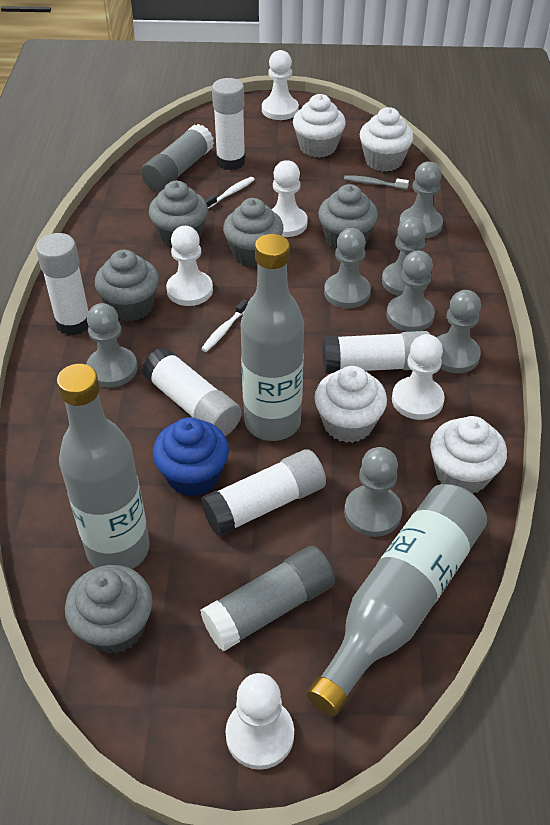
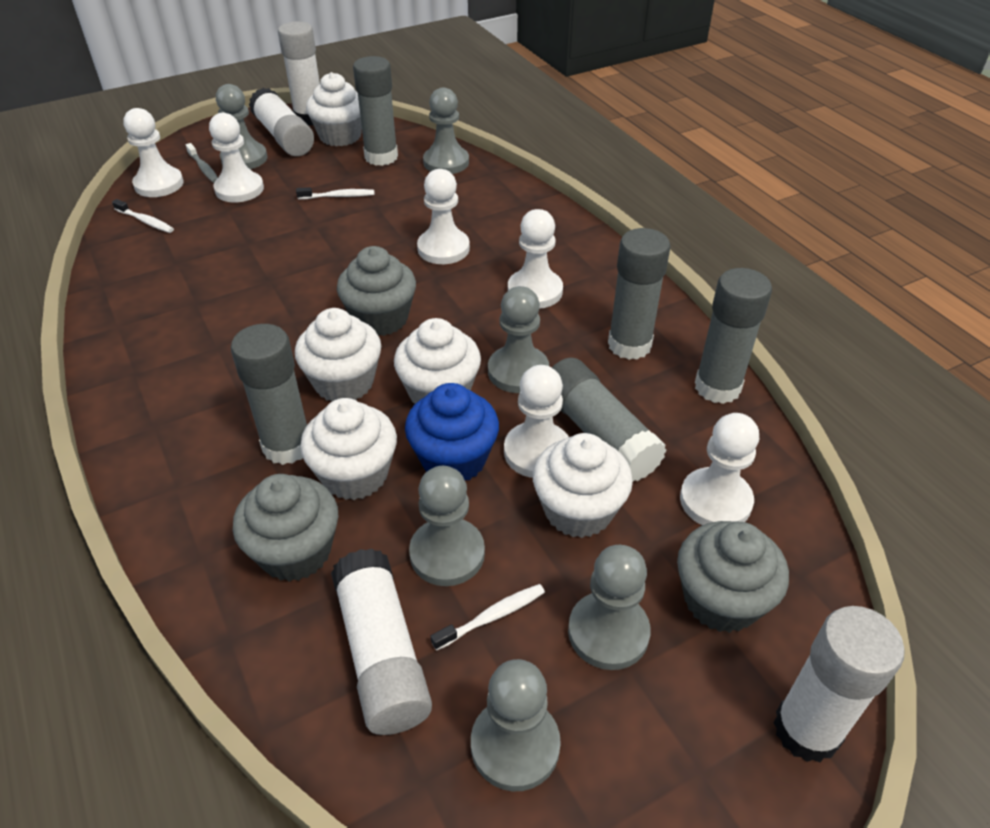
grey bottle: [57,364,150,569] [241,234,304,441] [307,484,488,716] = 3 -> none = 0
grey cupcake: [65,565,153,654] [95,249,159,321] [149,181,208,247] [223,198,284,267] [318,184,378,249] = 5 -> [233,474,338,582] [337,246,416,336] [677,521,789,633] = 3
grey glue stick: [141,124,214,192] [200,546,335,651] = 2 -> [231,324,307,465] [353,56,398,166] [552,358,667,481] [608,228,671,360] [695,268,772,404] = 5
grey pawn: [86,303,137,387] [324,228,371,308] [344,447,402,537] [382,217,427,296] [386,251,435,332] [399,162,443,238] [437,290,481,373] = 7 -> [216,84,267,169] [409,466,485,586] [423,87,469,174] [471,659,561,792] [488,286,549,393] [568,545,651,670] = 6
white cupcake: [293,94,346,158] [314,366,387,443] [360,107,414,172] [430,416,507,494] = 4 -> [295,308,381,401] [300,398,397,500] [306,72,362,146] [394,318,481,404] [533,433,633,538] = 5
white glue stick: [36,233,89,335] [142,347,242,436] [201,449,326,537] [212,78,246,170] [322,331,430,374] = 5 -> [249,88,314,156] [278,22,320,126] [331,549,432,735] [773,606,905,763] = 4
white pawn: [166,226,213,306] [225,673,294,770] [262,50,299,120] [272,160,308,237] [392,334,445,420] = 5 -> [123,108,183,197] [209,113,264,202] [417,169,470,264] [504,365,569,478] [508,209,563,309] [680,413,759,525] = 6
white toothbrush: [201,299,248,352] [205,177,255,209] = 2 -> [112,199,174,233] [296,187,374,199] [431,584,545,651] = 3

